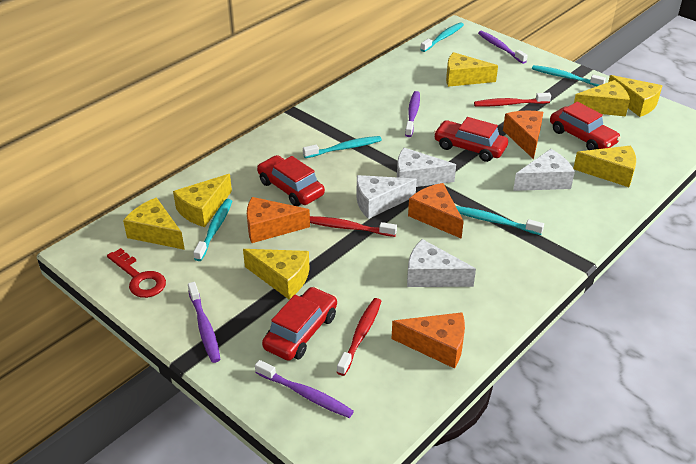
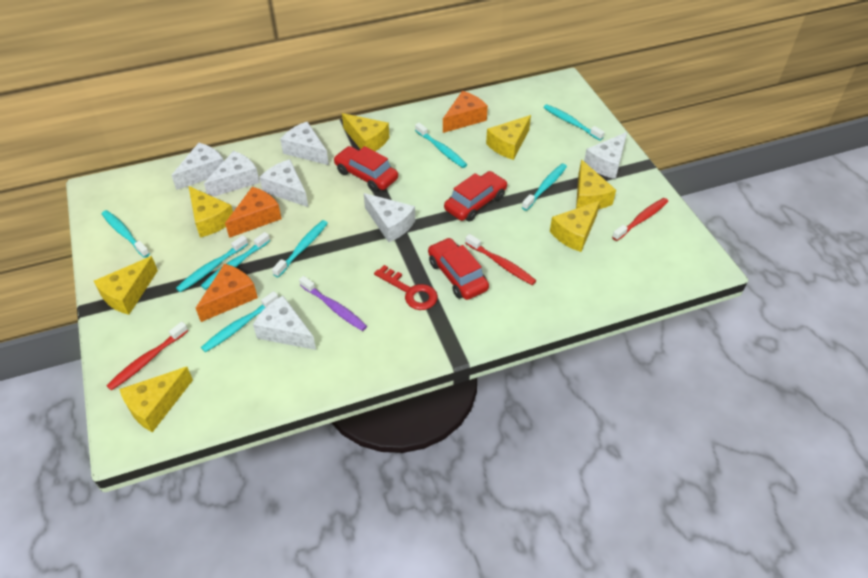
orange cheese: [247,197,310,243] [391,312,465,369] [408,183,464,239] [503,111,543,159] = 4 -> [196,264,258,322] [225,187,282,238] [443,91,488,133] = 3
purple toothbrush: [188,282,221,363] [255,360,354,418] [405,91,420,137] [478,31,528,64] = 4 -> [299,276,367,331] = 1
red car: [257,155,325,206] [262,287,337,361] [434,117,508,162] [550,102,621,150] = 4 -> [333,146,398,192] [428,238,489,300] [444,171,508,221] = 3
turquoise toothbrush: [193,199,232,261] [303,136,382,158] [420,22,464,52] [456,206,544,235] [532,65,606,86] = 5 -> [102,210,150,258] [176,235,248,292] [201,232,270,290] [201,291,278,352] [272,220,328,278] [415,123,467,168] [522,163,567,211] [543,104,605,141] = 8
white cheese: [357,175,417,219] [397,148,456,187] [407,239,476,287] [513,149,575,191] = 4 -> [171,143,224,190] [204,151,260,197] [253,296,316,350] [259,159,308,207] [280,122,329,165] [364,193,415,242] [584,132,627,179] = 7

